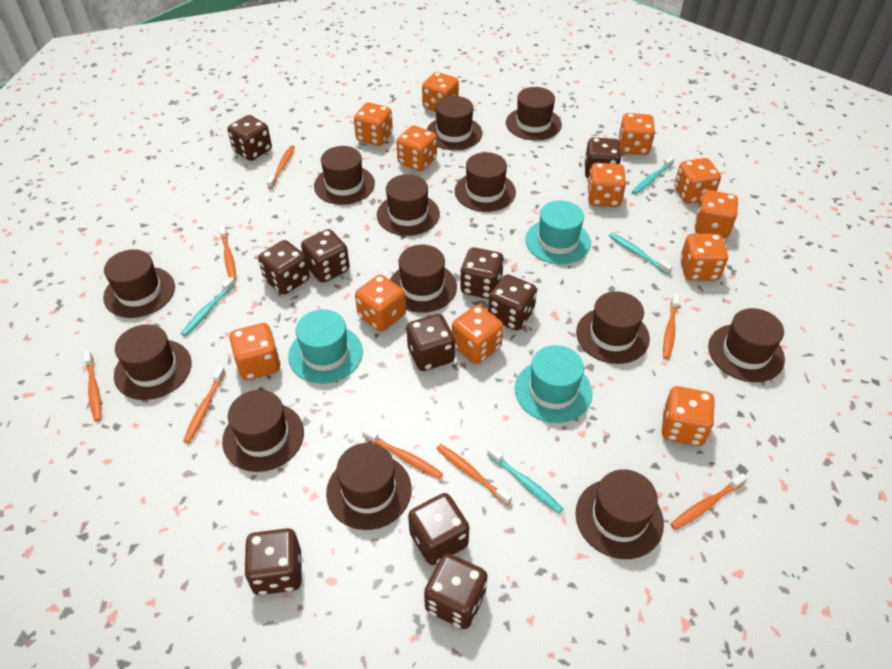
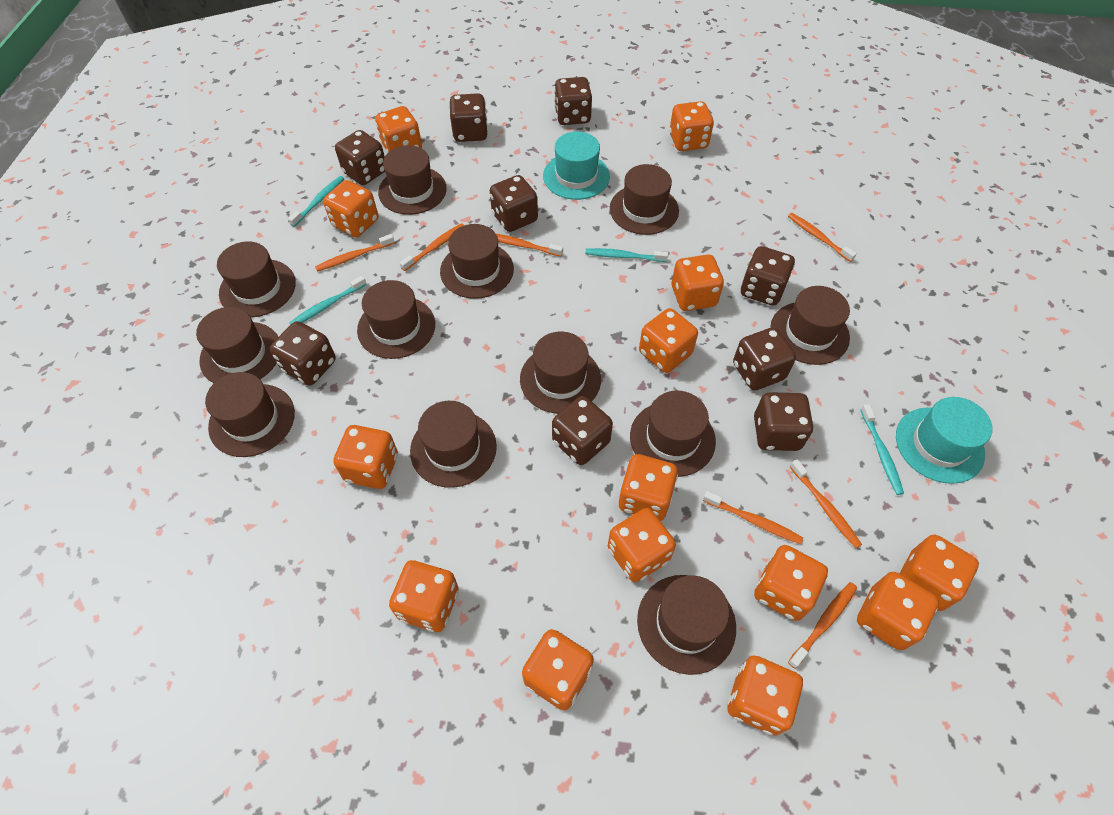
brown dice: [227,115,272,161] [244,528,302,595] [258,240,309,295] [301,229,350,283] [407,314,455,371] [408,493,469,565] [424,554,488,629] [460,247,504,299] [488,274,537,330] [585,137,622,179] = 10 -> [270,321,336,386] [335,130,385,185] [450,93,488,142] [490,175,538,232] [552,396,613,465] [554,77,592,125] [733,327,796,390] [741,246,795,306] [754,392,813,451] = 9
brown hat: [103,249,175,318] [114,324,192,400] [222,390,304,472] [314,146,375,205] [326,443,412,530] [377,174,440,236] [390,245,457,313] [427,96,483,150] [455,152,516,212] [506,87,562,140] [575,469,664,559] [576,291,650,364] [708,308,785,382] = 13 -> [196,307,278,383] [205,372,295,457] [217,241,296,317] [357,280,435,359] [378,145,447,215] [410,401,497,488] [440,224,514,299] [520,332,601,414] [610,164,679,235] [630,391,716,477] [637,575,736,675] [770,286,850,365] = 12
orange dice: [230,323,281,380] [354,102,393,146] [355,275,406,331] [396,125,437,171] [422,72,459,112] [452,305,503,364] [587,163,626,207] [618,113,655,155] [662,386,715,446] [674,158,721,204] [680,234,728,281] [695,190,738,238] = 12 -> [323,180,378,237] [333,425,398,489] [375,106,422,153] [389,560,459,632] [522,629,594,710] [608,508,676,582] [619,454,678,521] [639,308,698,373] [669,101,714,151] [672,254,724,311] [727,655,803,736] [754,545,828,621] [857,572,939,650] [900,534,979,611] = 14
orange toothbrush: [83,350,102,422] [183,366,226,443] [219,225,236,280] [267,145,295,189] [362,427,443,479] [436,444,512,505] [663,294,679,359] [670,473,747,530] = 8 -> [315,234,395,272] [400,223,464,271] [496,234,563,257] [703,491,803,544] [788,213,857,262] [788,582,857,669] [790,459,862,548] = 7
turquoise hat: [288,309,363,384] [515,345,592,423] [525,200,591,264] = 3 -> [543,131,610,200] [896,397,993,484] = 2

